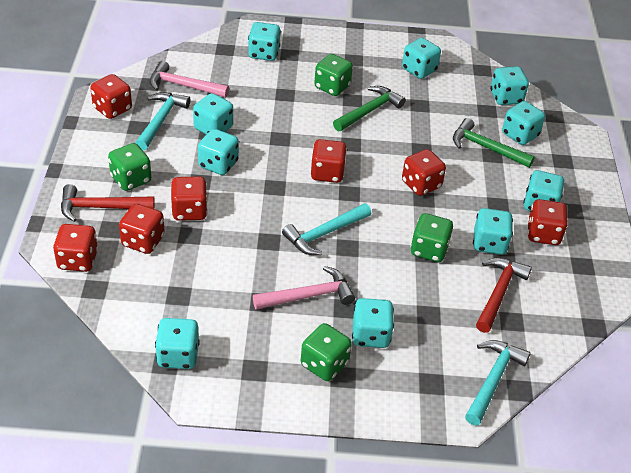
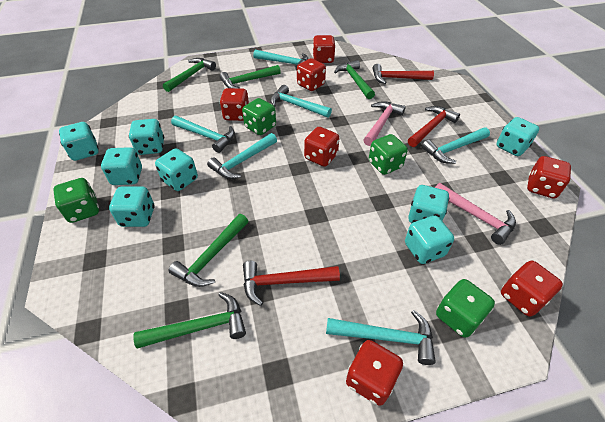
green hammer: [333,86,406,131] [453,118,535,168] = 2 -> [133,292,246,348] [163,58,216,92] [169,214,248,287] [219,65,281,88] [334,60,375,99] = 5
red hammer: [61,184,155,222] [476,258,532,333] = 2 -> [243,261,340,306] [372,64,434,84] [408,106,460,147] = 3
turquoise dice: [155,318,200,369] [193,93,233,135] [198,129,239,175] [248,22,281,61] [352,298,394,348] [402,38,441,79] [473,208,513,255] [490,66,529,105] [502,101,545,145] [523,170,564,211] = 10 -> [59,122,99,161] [101,147,142,185] [109,186,155,227] [129,119,164,155] [155,148,198,191] [405,216,454,264] [408,185,449,223] [496,117,539,156] = 8
turquoise hammer: [136,92,190,151] [282,203,372,255] [465,340,531,425] = 3 -> [171,116,235,153] [207,133,277,179] [253,50,308,71] [270,85,332,118] [326,310,436,365] [422,127,490,164] = 6

